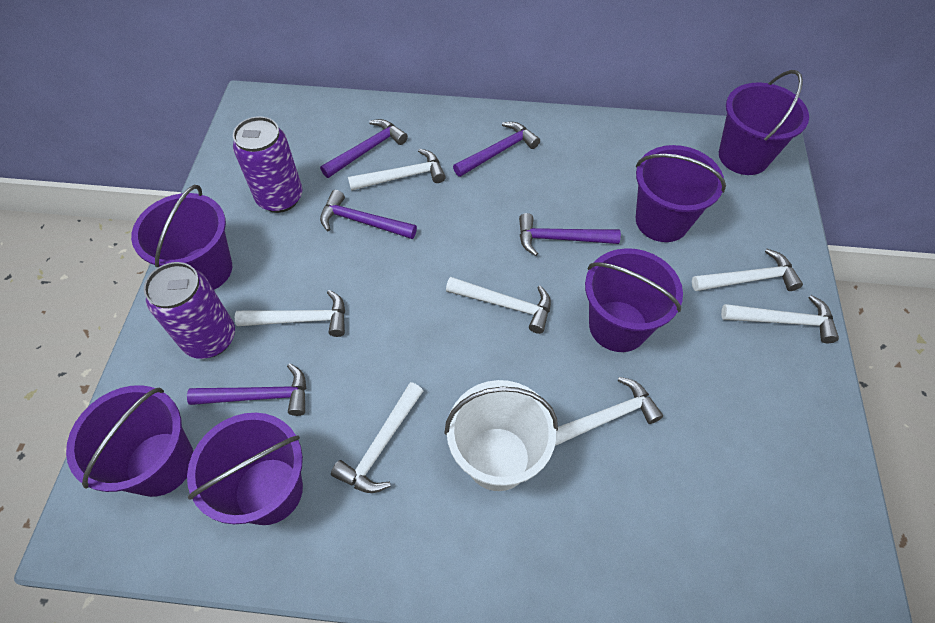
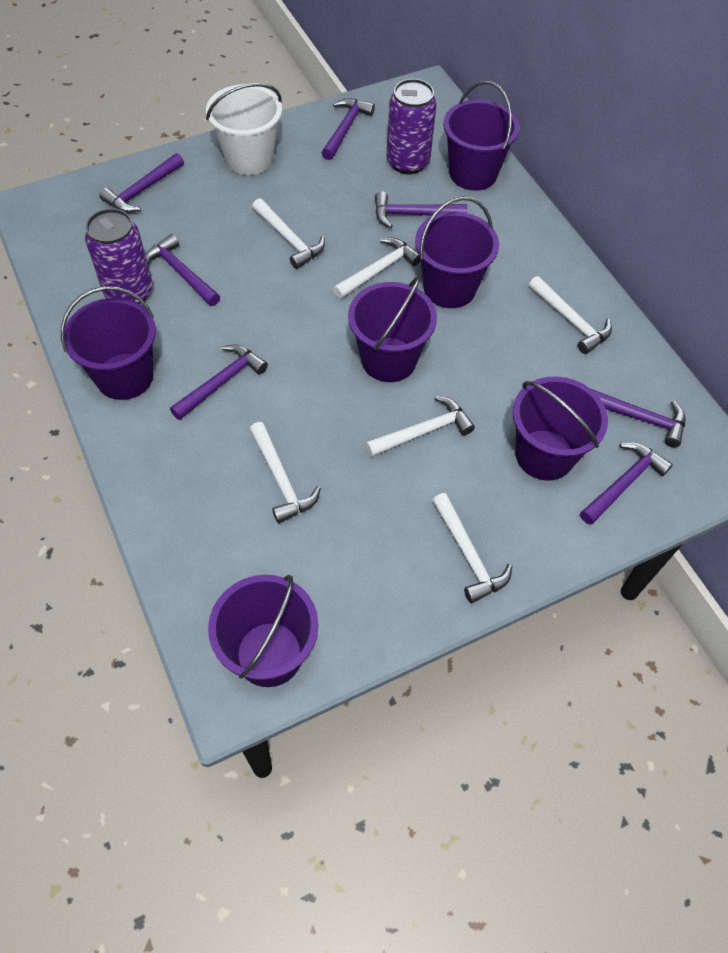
purple hammer: [187,363,306,416] [320,119,408,178] [320,190,417,239] [453,122,540,177] [519,213,621,256] = 5 -> [99,153,184,213] [145,234,220,306] [170,344,268,420] [322,98,375,160] [375,191,467,228] [580,442,673,525] [592,389,685,447] = 7
white hammer: [235,290,345,337] [331,382,423,493] [348,149,446,191] [446,277,551,334] [555,377,663,446] [692,249,803,291] [721,295,839,343] = 7 -> [250,422,321,523] [252,198,325,269] [333,238,421,299] [366,396,475,457] [432,493,512,603] [529,276,612,354] = 6

